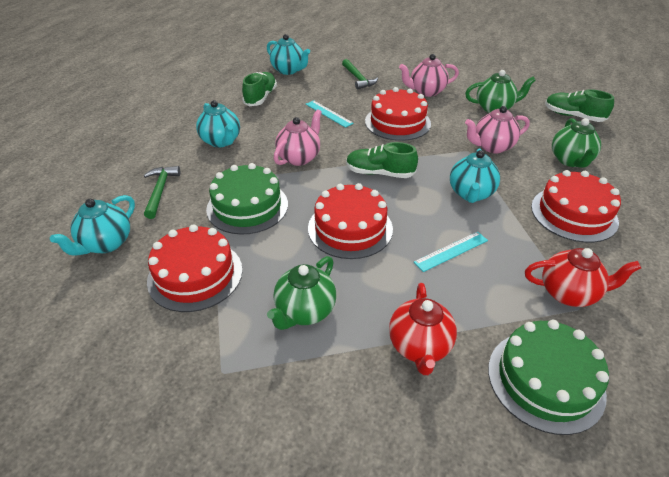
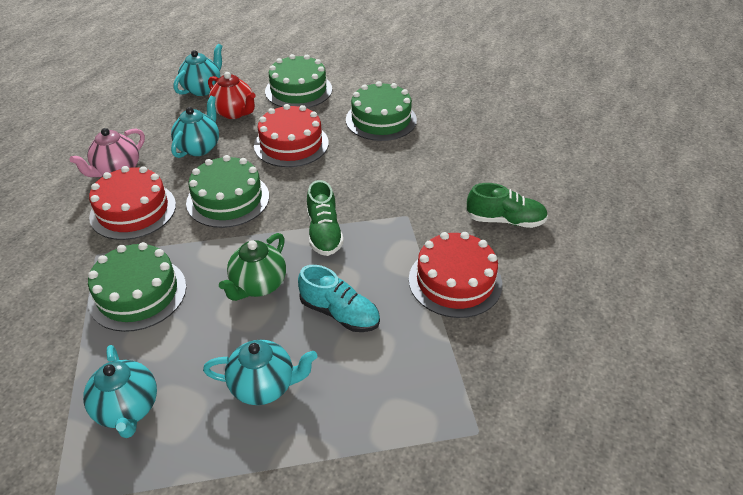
green cake: [206,163,288,235] [488,320,609,435] = 2 -> [88,242,186,332] [186,155,269,228] [265,54,332,108] [346,81,417,141] = 4
green hammer: [144,166,180,219] [342,59,378,90] = 2 -> none = 0
green shoe: [242,72,277,106] [346,142,418,178] [545,89,614,122] = 3 -> [307,180,344,256] [466,183,548,228] = 2
green teapot: [267,256,336,330] [465,70,536,113] [552,118,601,167] = 3 -> [219,233,286,301] = 1
pink teapot: [274,109,322,166] [399,54,459,97] [465,106,530,153] = 3 -> [69,128,145,177] = 1
red cake: [147,224,243,312] [308,183,393,259] [365,87,431,141] [531,170,621,243] = 4 -> [89,166,176,240] [254,104,329,167] [409,232,502,318] = 3
red teapot: [389,283,457,375] [525,248,641,307] = 2 -> [208,72,256,119] = 1
turquoise ruler: [306,100,354,128] [414,232,488,272] = 2 -> none = 0
turquoise shoe: none = 0 -> [298,265,380,332] = 1

